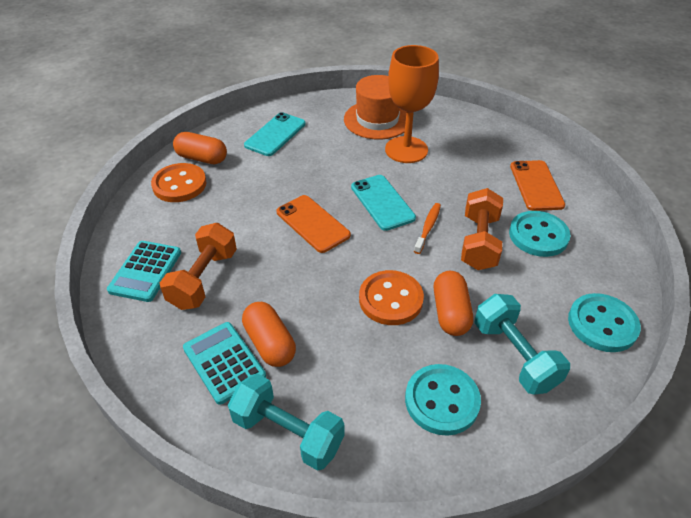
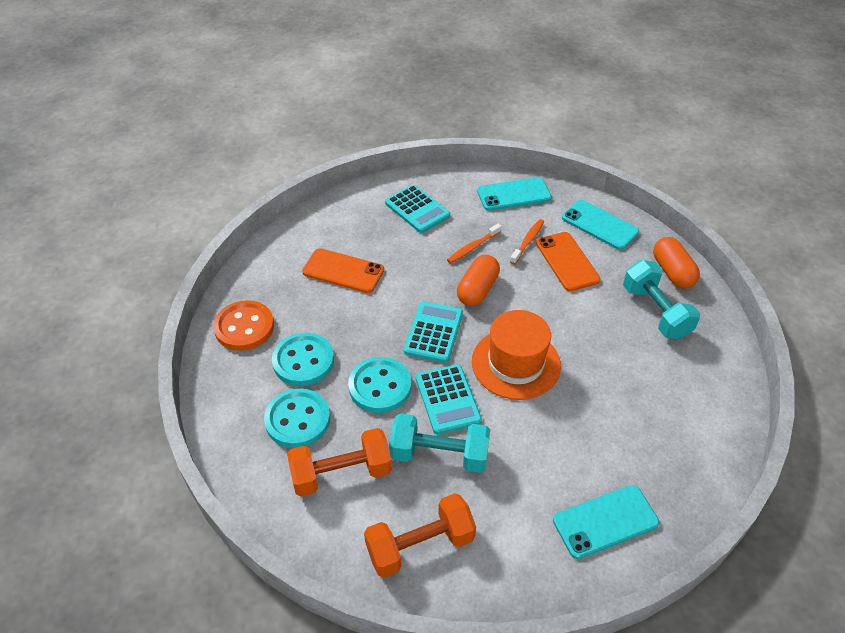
orange button: [151,163,207,202] [359,270,424,325] = 2 -> [213,300,274,351] = 1
orange capsule: [173,132,227,164] [242,302,296,367] [434,271,473,336] = 3 -> [457,255,500,306] [653,237,700,288] = 2
orange goblet: [385,45,439,163] = 1 -> none = 0
orange toothbrush: [414,203,441,254] = 1 -> [447,223,502,263] [510,219,544,264] = 2
turquoise calculator: [107,241,181,302] [183,322,266,405] = 2 -> [385,185,450,233] [404,302,463,363] [416,364,482,435] = 3
turquoise phone: [244,112,306,156] [351,175,416,231] = 2 -> [477,177,552,211] [553,485,659,559] [562,200,639,250] = 3

